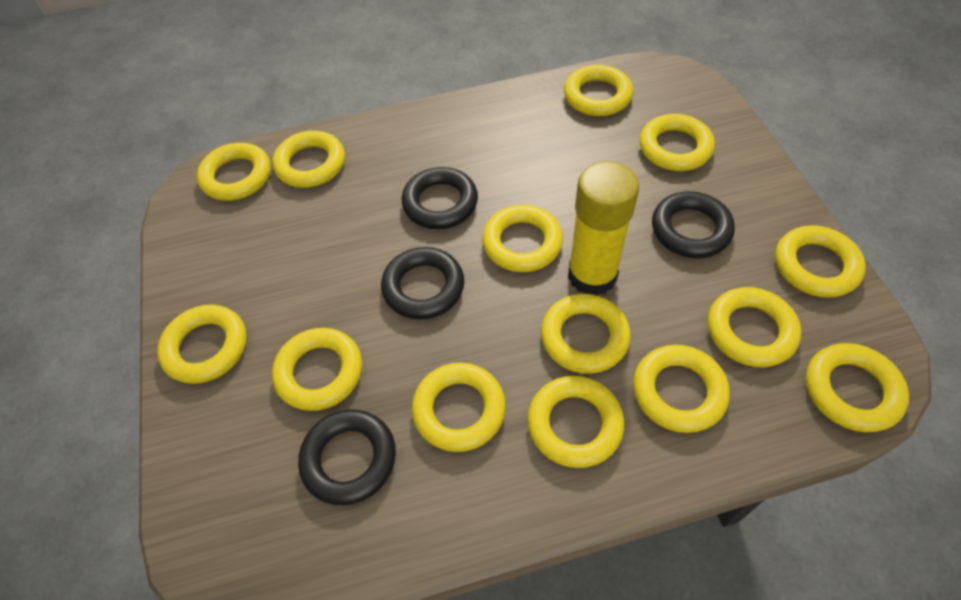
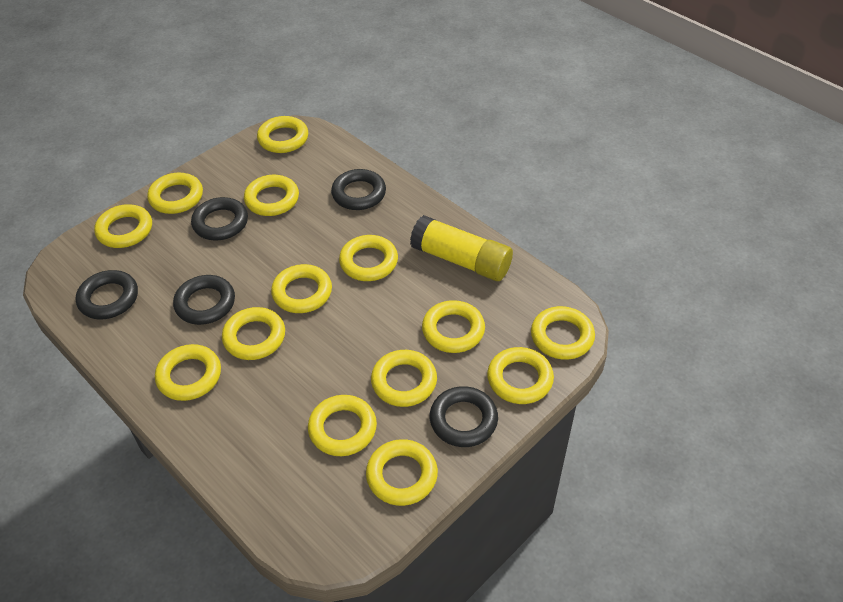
black ring: [298,409,396,505] [381,247,464,320] [402,167,478,229] [652,191,735,258] = 4 -> [76,270,138,319] [173,275,235,325] [191,197,248,241] [331,169,386,210] [430,386,498,447] = 5

